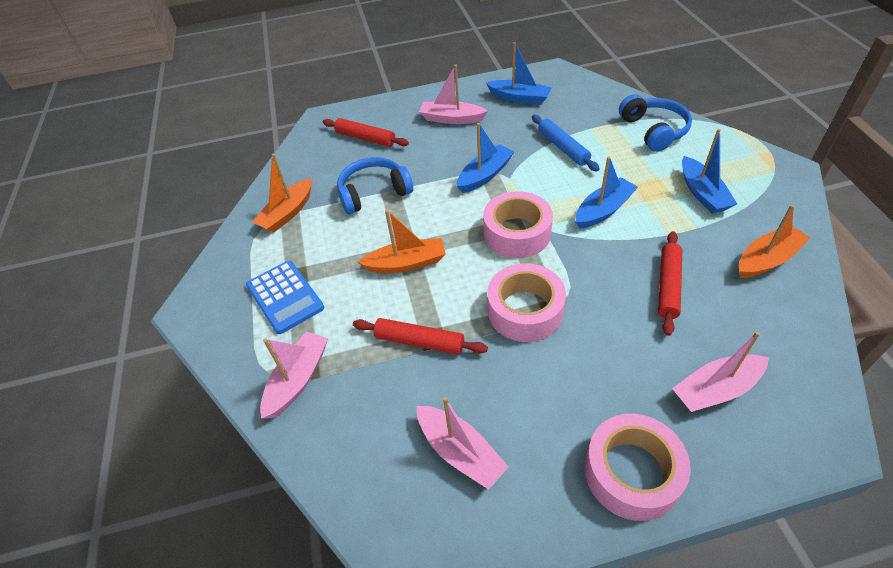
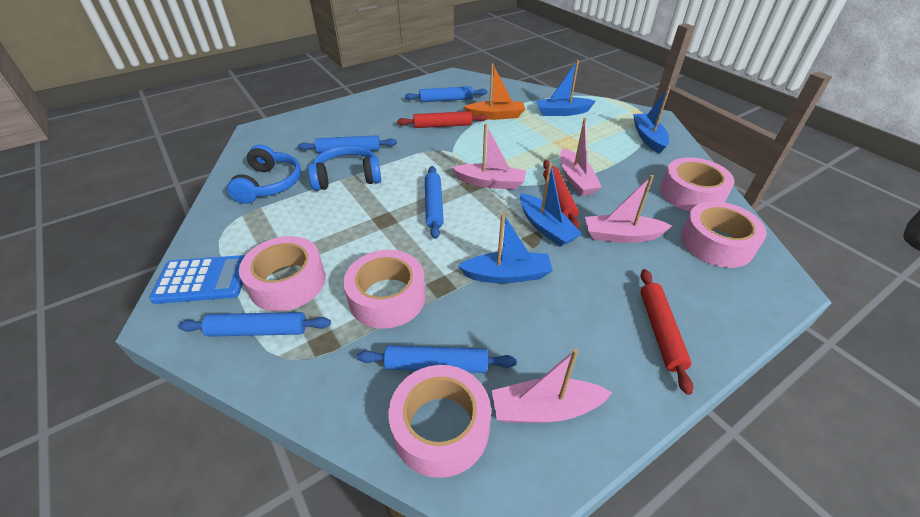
blue rolling pin: [532,115,600,171] = 1 -> [178,312,331,337] [298,135,397,153] [357,345,517,373] [405,86,487,102] [425,166,444,239] = 5
orange boat: [252,154,312,233] [358,210,446,273] [739,205,811,278] = 3 -> [464,63,525,120] = 1
pink tape: [483,191,553,258] [487,263,566,342] [584,414,691,521] = 3 -> [239,236,325,311] [343,250,426,329] [389,365,491,478] [660,157,735,212] [681,201,767,268] = 5

